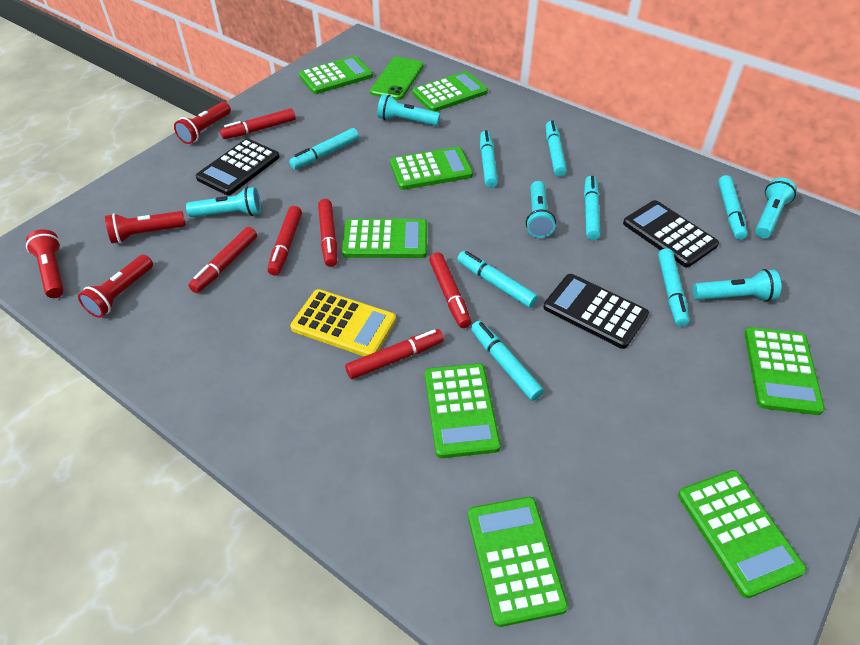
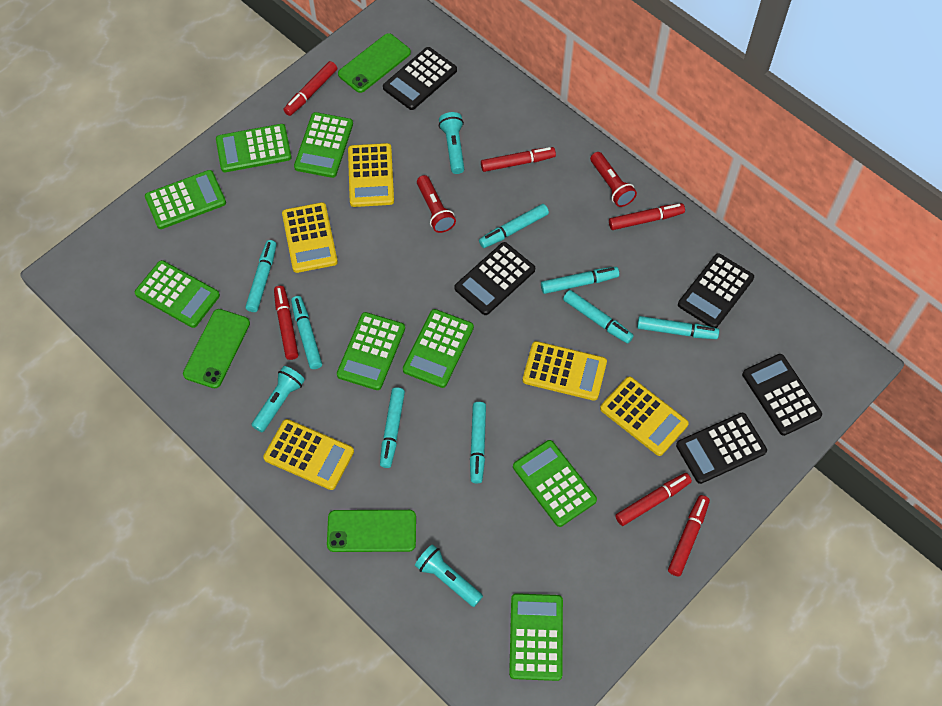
black calculator: [195,139,279,195] [543,274,649,349] [623,200,719,267] = 3 -> [383,47,457,110] [454,242,535,315] [676,413,767,484] [678,253,754,328] [742,354,822,436] = 5
green phone: [370,57,424,100] = 1 -> [183,309,250,388] [327,510,416,552] [338,33,411,93] = 3
red flashlight: [26,229,64,298] [78,255,153,318] [105,211,185,243] [174,102,231,144] = 4 -> [417,175,456,233] [590,152,637,207] = 2
turquoise flashlight: [186,187,261,217] [377,94,440,126] [526,181,556,238] [693,269,781,302] [755,178,797,238] = 5 -> [251,366,305,432] [415,544,483,607] [439,112,464,174] = 3
yellow calculator: [290,289,396,356] = 1 -> [263,419,354,490] [282,202,338,273] [348,143,394,207] [523,341,607,401] [600,377,689,456] = 5

